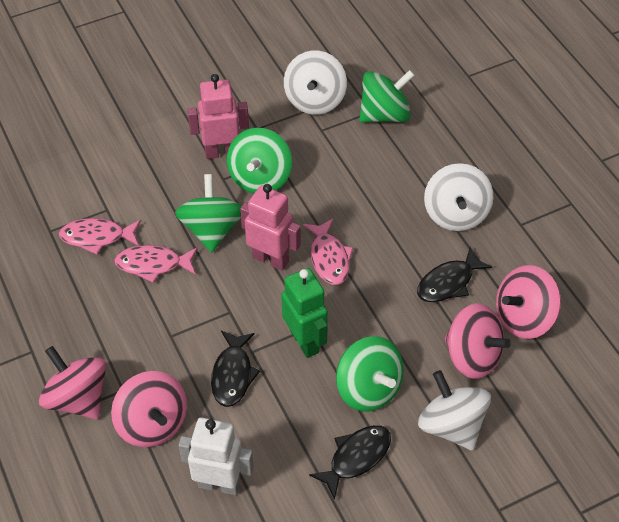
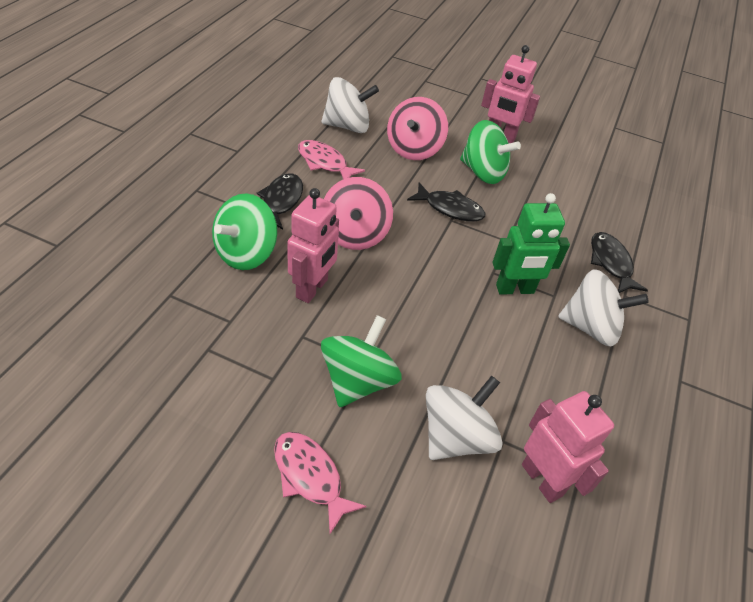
green spinning top: [175,174,242,252] [227,128,292,194] [336,336,404,411] [359,70,415,122] = 4 -> [212,194,277,270] [321,315,402,407] [460,120,521,184] = 3
pink fish: [59,218,141,254] [114,245,198,283] [303,218,353,285] = 3 -> [274,432,366,534] [298,140,365,179] = 2
pink robot: [187,74,249,159] [240,184,301,271] = 2 -> [287,188,339,303] [481,45,540,143] [522,391,614,503] = 3
pink spinning top: [39,346,106,419] [111,371,187,447] [445,303,511,379] [496,265,561,339] = 4 -> [324,177,393,250] [387,97,448,160] = 2
white robot: [178,418,254,495] = 1 -> none = 0

